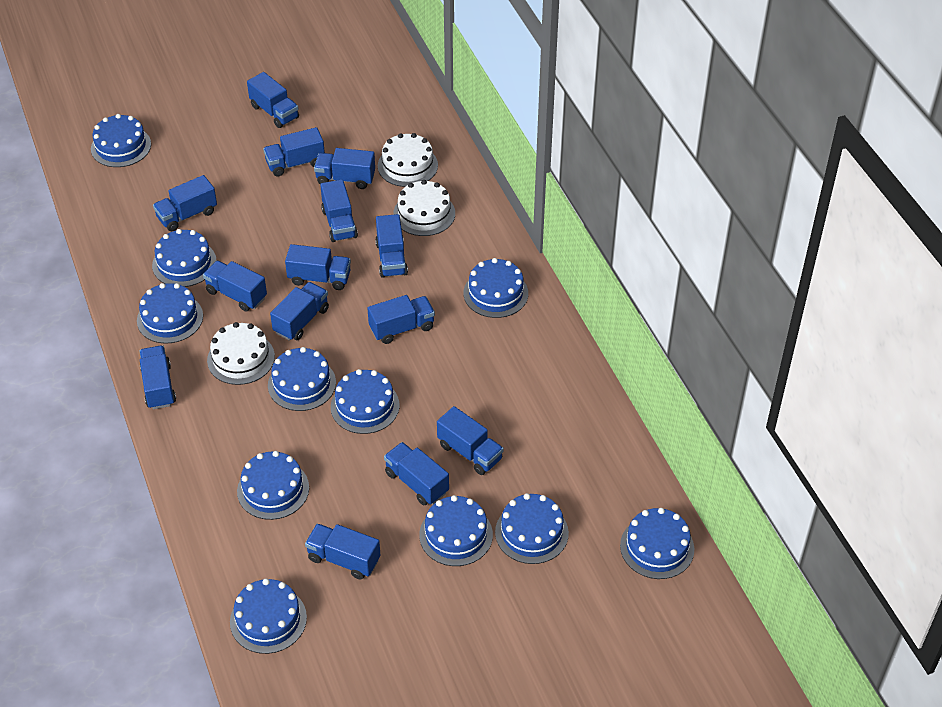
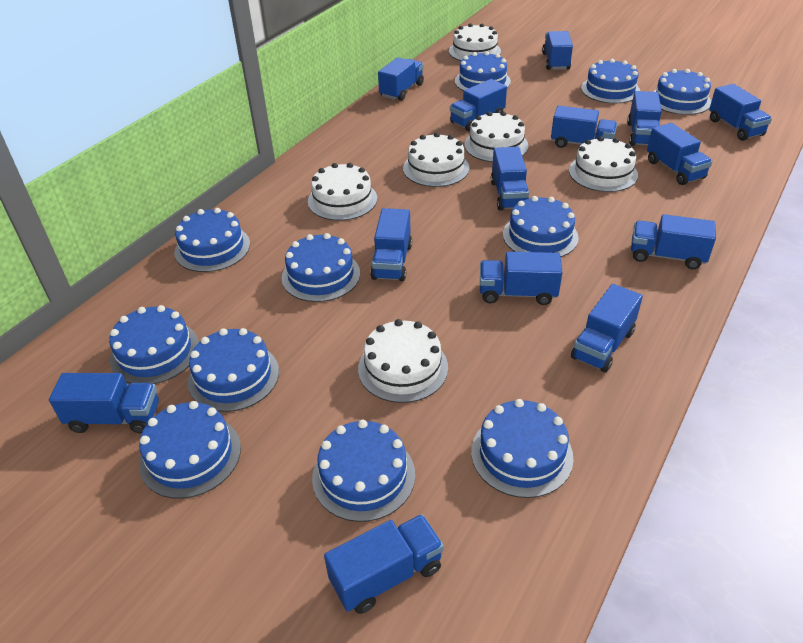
white cake: [207,322,275,385] [378,133,438,187] [393,180,455,236] = 3 -> [308,163,377,221] [358,319,448,403] [403,133,469,187] [449,23,501,61] [464,111,529,162] [569,136,638,192] = 6

